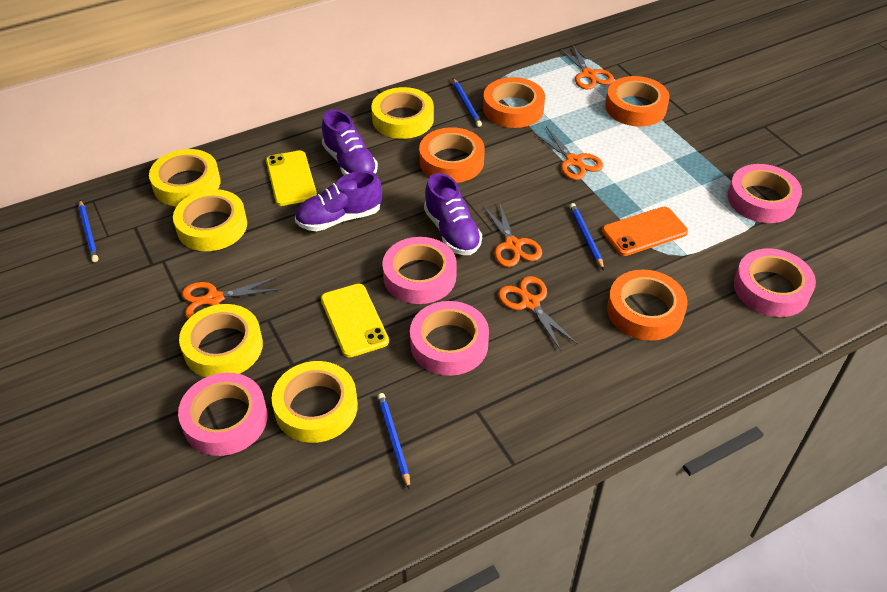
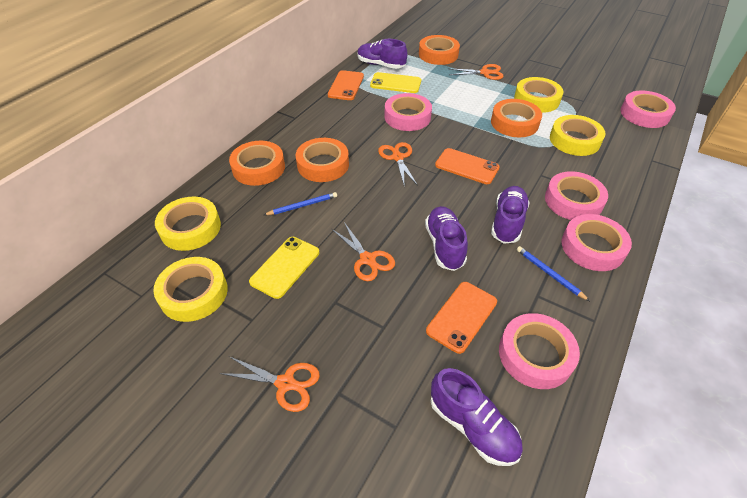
blue pencil: [79,200,99,262] [377,393,410,490] [453,78,482,127] [570,203,604,270] = 4 -> [264,192,337,215] [517,246,590,301] = 2
orange phone: [602,207,688,256] = 1 -> [328,70,364,100] [426,282,497,354] [435,148,500,184] = 3
orange scissors: [182,277,282,319] [483,202,542,267] [498,276,577,351] [533,127,603,180] [559,44,614,89] = 5 -> [220,356,320,412] [332,222,395,281] [378,142,418,186] [448,64,504,80] = 4
purple shoe: [295,171,382,231] [322,109,378,175] [424,173,482,255] = 3 -> [357,39,407,69] [425,206,468,271] [431,368,523,466] [491,186,530,244] = 4
yellow tape: [149,149,221,207] [173,189,247,251] [179,304,263,377] [272,361,358,443] [371,87,434,139] = 5 -> [153,257,228,322] [155,196,221,251] [514,77,563,113] [550,115,605,156] = 4

